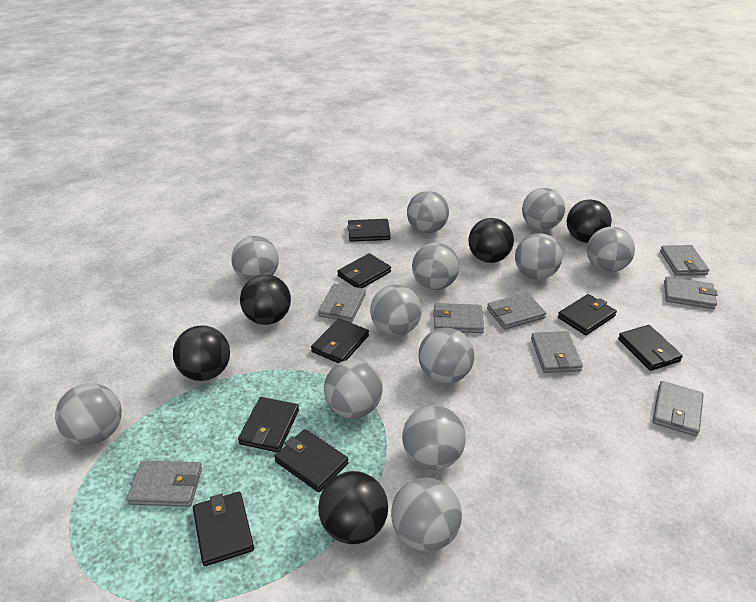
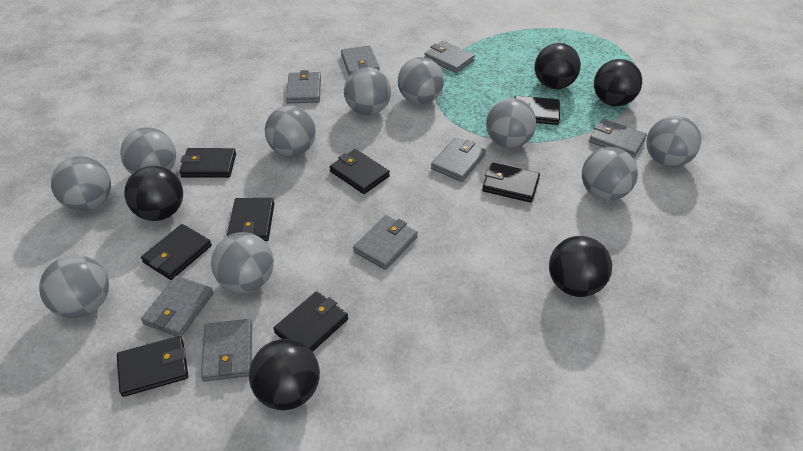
grey ball: [55,383,122,445] [231,236,279,281] [324,359,382,419] [370,285,422,336] [391,477,462,552] [402,405,466,470] [407,191,449,233] [412,243,459,290] [418,328,474,383] [515,233,563,280] [522,188,565,230] [587,227,635,272] = 12 -> [39,255,109,318] [51,156,111,211] [120,128,176,174] [211,232,274,293] [265,106,316,157] [344,67,391,115] [398,57,444,104] [486,98,536,148] [582,147,638,201] [646,116,701,167] = 10

